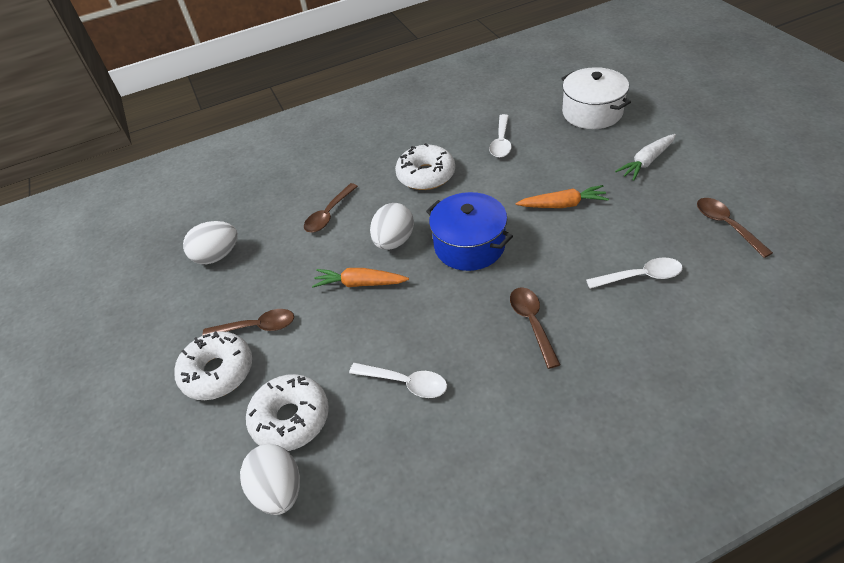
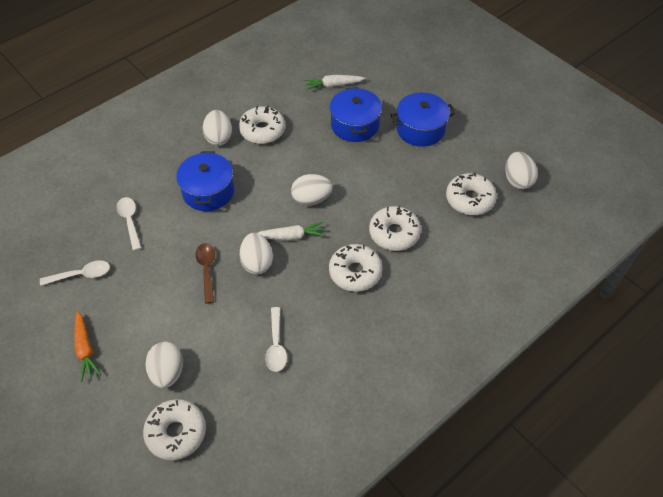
blue pot: [426,192,513,271] = 1 -> [176,151,234,211] [330,87,382,142] [391,92,455,147] = 3
brown spoon: [202,309,294,336] [304,183,358,233] [510,287,560,369] [697,198,773,258] = 4 -> [195,243,215,304] = 1
orange carrot: [312,268,409,288] [516,185,609,208] = 2 -> [74,311,101,382] = 1
white carrot: [615,134,676,181] = 1 -> [258,222,325,240] [304,75,365,90] = 2
white donut: [174,331,252,400] [246,374,329,451] [395,143,455,190] = 3 -> [143,399,206,460] [239,106,285,144] [329,244,383,292] [369,206,421,251] [446,173,497,215] = 5
white egg: [183,221,238,264] [240,444,300,515] [370,203,414,250] = 3 -> [145,342,183,388] [203,110,232,146] [239,233,273,274] [291,174,333,206] [505,152,538,189] = 5
white pot: [561,67,631,129] = 1 -> none = 0

